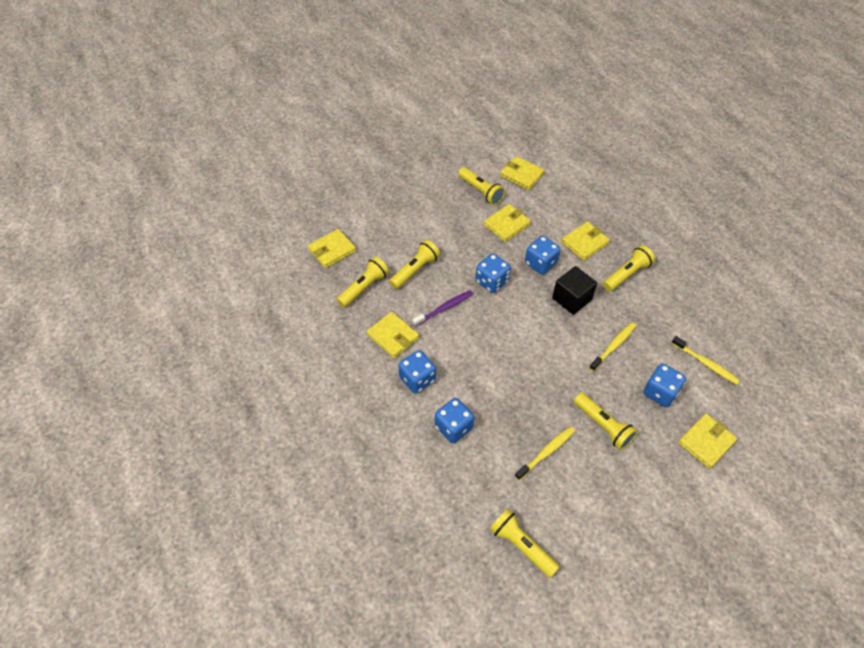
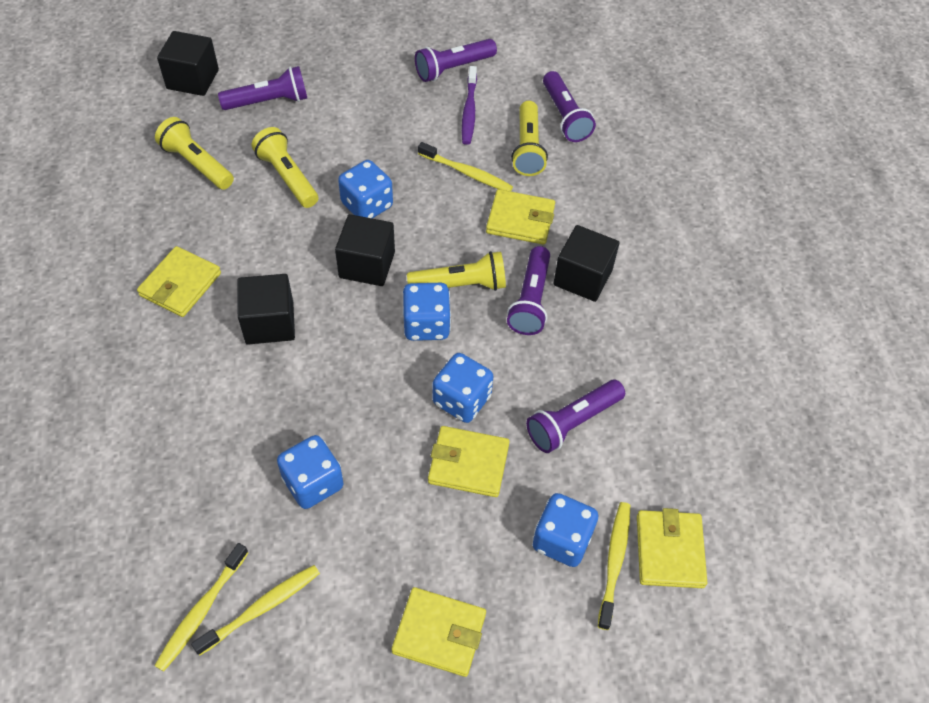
black cube: [552,266,597,315] = 1 -> [157,31,219,96] [237,274,295,345] [335,214,395,286] [553,225,619,302] = 4
purple flashlight: none = 0 -> [218,66,307,110] [415,39,497,82] [507,246,550,335] [526,380,625,453] [543,71,596,142] = 5
yellow flashlight: [337,257,389,307] [389,240,440,289] [458,167,505,205] [490,509,560,578] [574,393,637,450] [603,245,655,291] = 6 -> [155,117,234,190] [252,127,318,208] [407,251,506,291] [511,101,548,176] = 4
yellow toothbrush: [515,427,575,480] [589,323,636,371] [671,336,740,385] = 3 -> [154,543,249,672] [191,565,320,656] [418,142,513,191] [598,502,630,630] = 4
yellow wallet: [308,229,356,268] [367,312,419,358] [484,204,531,242] [500,156,544,190] [561,222,610,261] [678,414,737,469] = 6 -> [137,246,221,317] [391,587,486,677] [428,426,510,497] [486,189,555,245] [637,508,707,588] = 5

